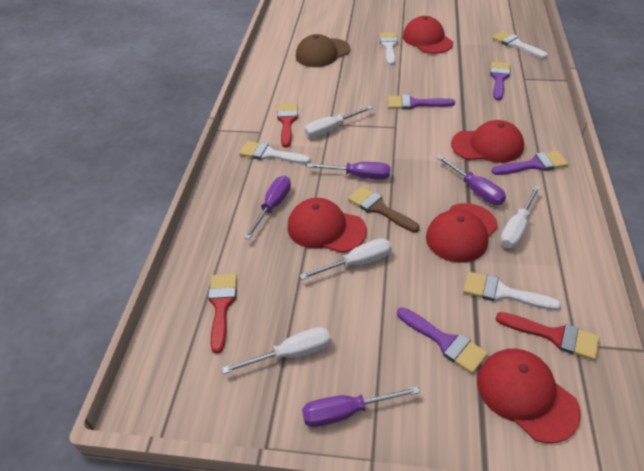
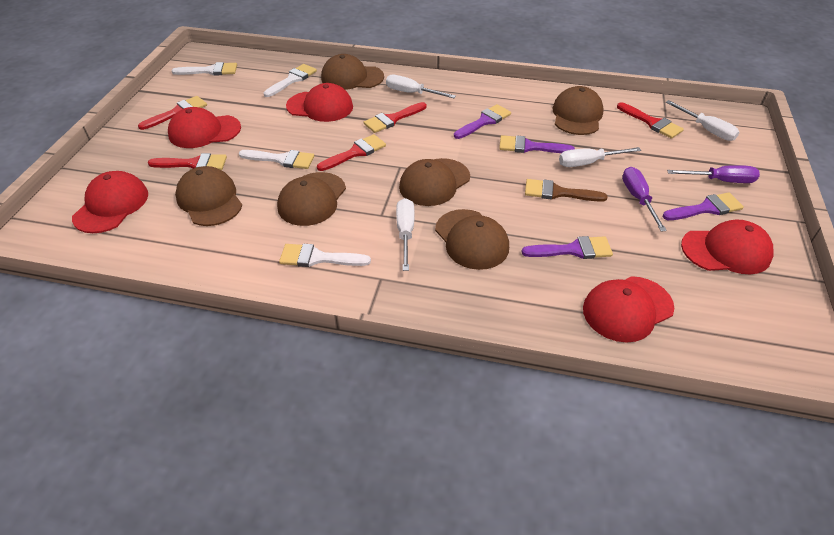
brown cap: [296,34,350,67] = 1 -> [175,166,242,226] [277,172,346,226] [321,54,384,90] [399,158,470,206] [435,209,509,270] [552,86,604,135] = 6
purple screwdriver: [244,176,291,239] [302,386,420,427] [307,162,391,180] [436,155,506,205] = 4 -> [622,167,667,232] [667,165,760,183] = 2
red brush: [208,274,237,353] [277,103,298,148] [496,312,600,360] = 3 -> [138,96,207,130] [148,153,227,170] [317,134,386,171] [363,102,426,133] [617,102,684,139] = 5

